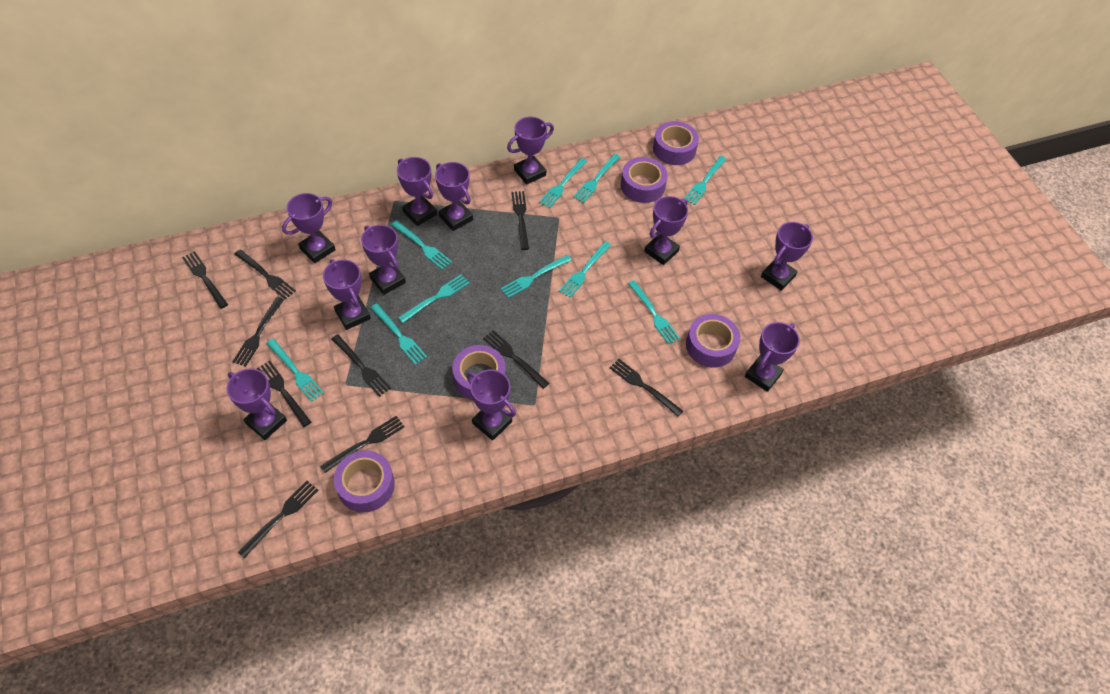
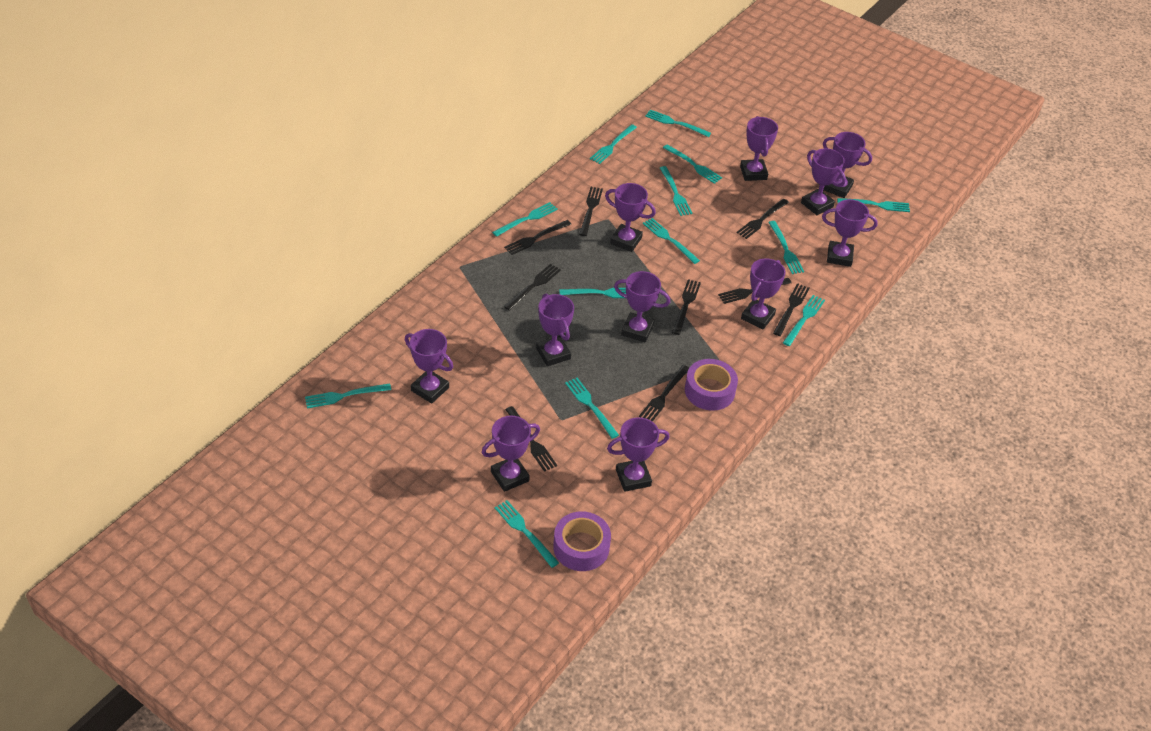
black fork: [182,251,228,309] [232,297,284,367] [234,249,296,299] [238,481,318,558] [257,361,311,427] [320,416,405,473] [331,334,391,397] [483,330,549,389] [511,191,529,250] [610,359,683,417] = 10 -> [504,220,571,255] [504,264,561,311] [505,406,557,472] [579,187,603,236] [639,365,689,422] [672,279,701,335] [718,278,792,304] [737,199,789,239] [773,283,810,336] = 9
purple tape: [334,450,395,512] [452,345,506,400] [621,157,668,203] [653,121,699,165] [686,314,740,367] = 5 -> [553,511,611,571] [685,359,738,411] = 2
turquoise fork: [266,338,324,402] [371,304,427,365] [391,220,452,270] [398,274,470,323] [501,255,572,298] [539,158,587,208] [559,241,611,298] [573,154,620,203] [628,280,680,345] [684,156,726,205] = 10 -> [305,383,391,408] [492,202,558,237] [495,500,559,568] [559,288,626,298] [565,378,619,439] [590,124,637,164] [643,218,700,264] [645,110,711,137] [660,166,692,216] [663,144,722,184] [768,221,804,274] [783,295,825,346] [837,198,910,212] = 13

